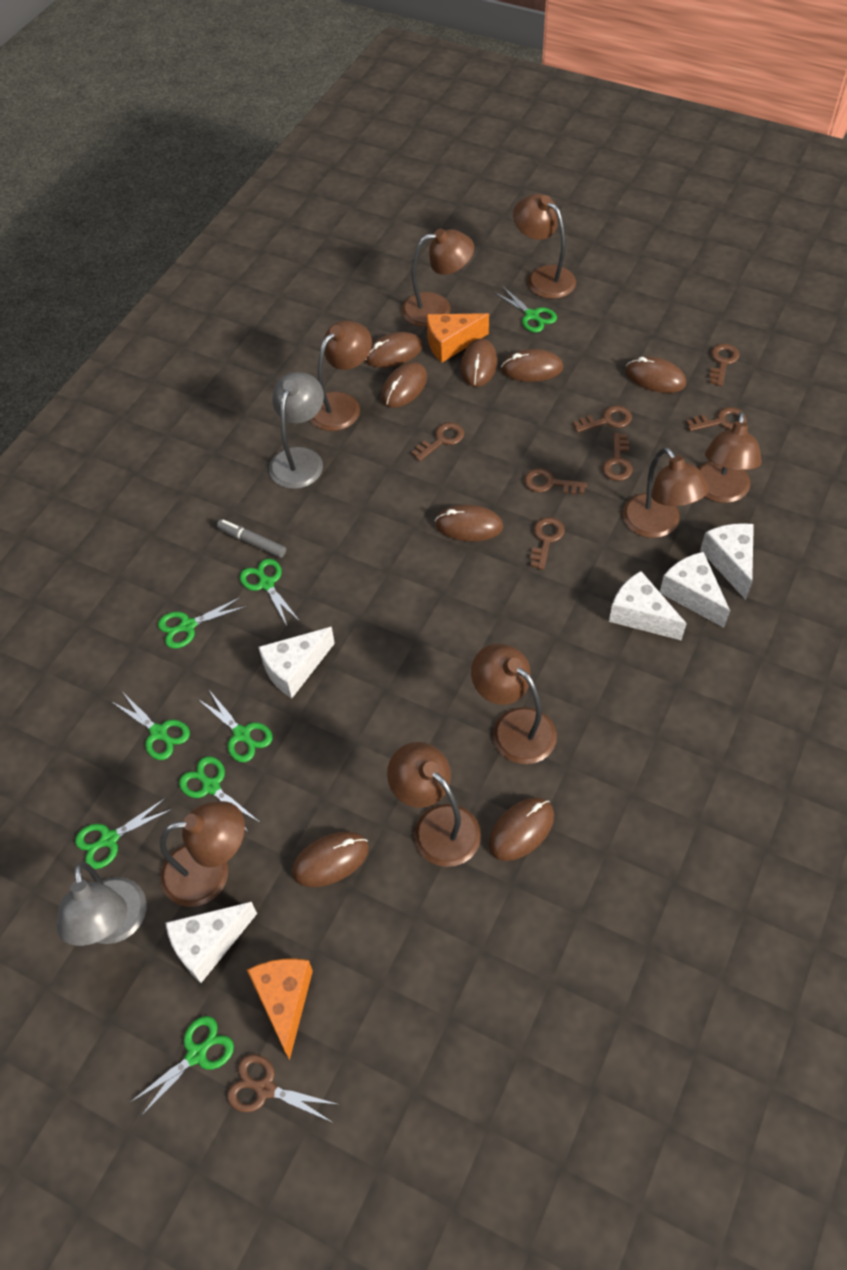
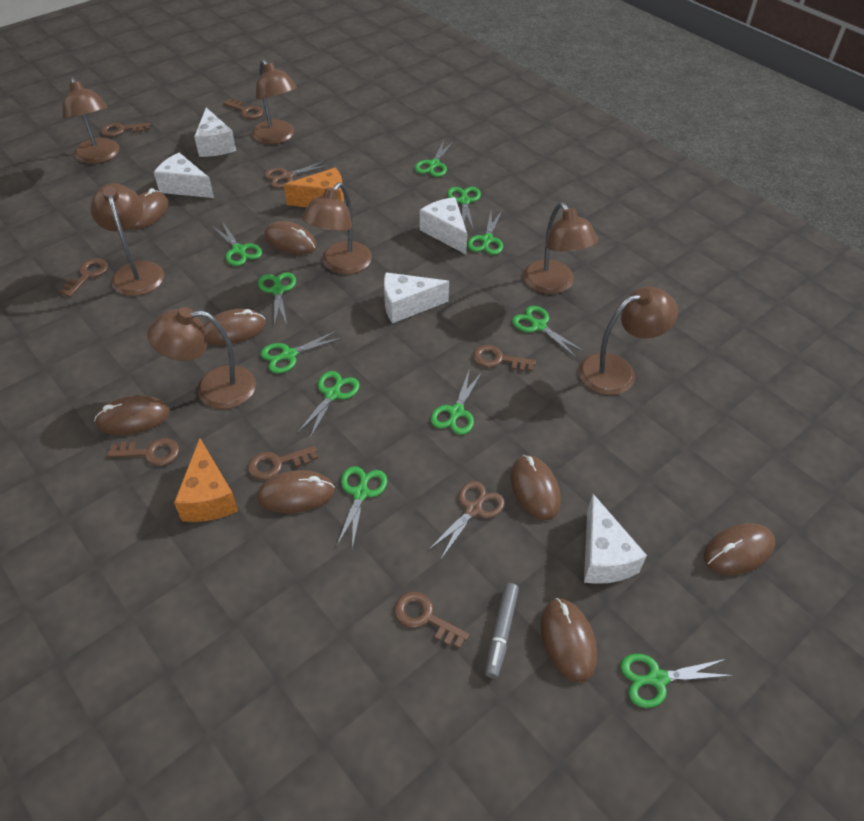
brown lamp: [160,801,245,907] [310,320,372,431] [387,742,481,867] [402,229,474,327] [471,643,557,764] [513,194,576,299] [622,447,709,538] [698,412,762,503] = 8 -> [63,77,120,164] [90,183,164,296] [147,307,256,409] [252,59,297,144] [302,182,372,274] [523,202,598,294] [578,287,678,395] = 7
brown scissors: [227,1054,340,1122] = 1 -> [264,160,331,188] [428,481,505,559] = 2
green scissors: [75,798,173,869] [112,693,190,760] [131,1016,234,1116] [158,597,246,649] [179,756,261,832] [198,690,273,762] [240,559,299,626] [494,286,557,333] = 8 -> [212,221,262,266] [258,272,296,326] [261,331,342,374] [297,371,360,438] [336,466,387,549] [415,141,454,177] [431,368,482,435] [447,187,481,228] [467,211,503,255] [512,306,585,357] [620,654,734,708] = 11
grey lamp: [57,862,147,946] [269,372,324,489] = 2 -> none = 0

